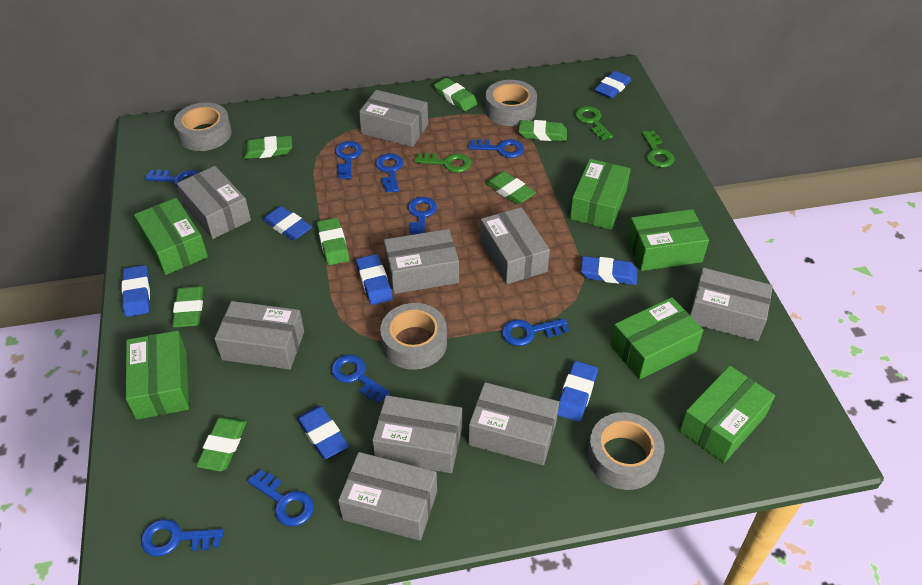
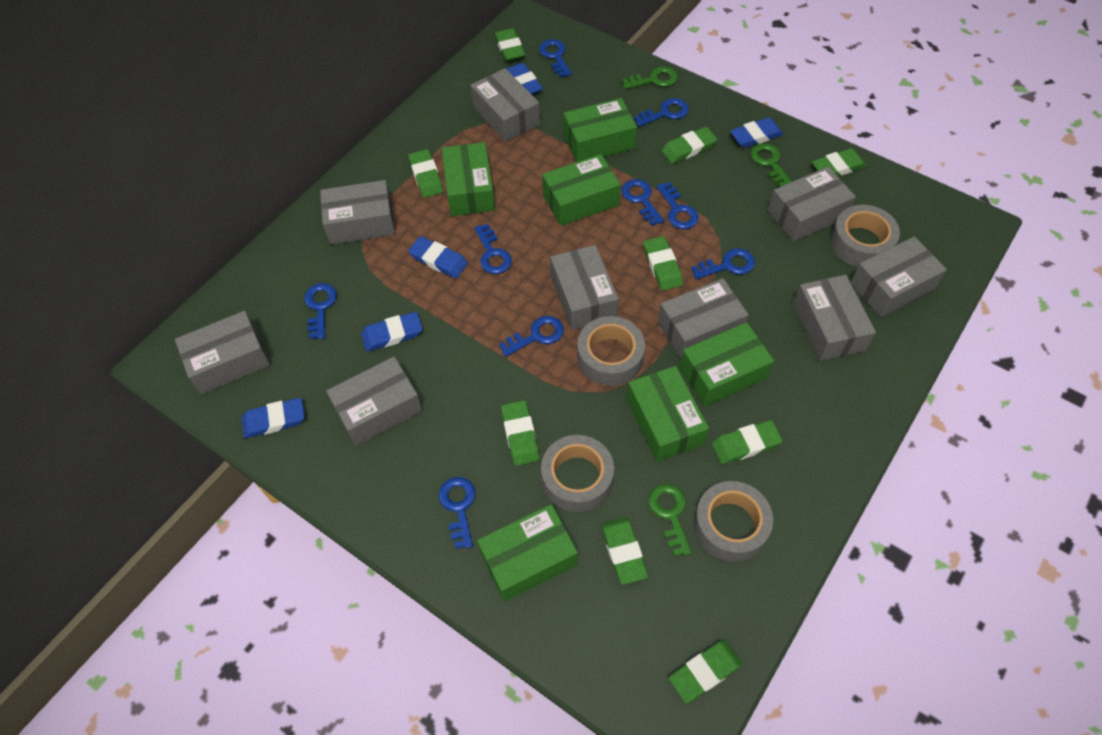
blue eraser: [121,265,150,317] [262,206,312,241] [297,406,349,459] [356,254,393,305] [558,361,598,422] [581,256,638,285] [594,71,632,99] = 7 -> [242,398,305,438] [361,312,423,352] [408,236,468,278] [506,63,543,95] [730,117,783,148] = 5
green eraser: [172,286,203,328] [196,416,247,471] [243,136,292,159] [317,218,349,265] [434,78,478,111] [486,171,536,205] [519,120,567,141] = 7 -> [408,149,444,198] [494,28,525,61] [501,400,540,466] [601,517,648,585] [643,236,683,291] [661,127,717,164] [669,640,743,703] [712,420,782,464] [812,148,866,176] = 9

